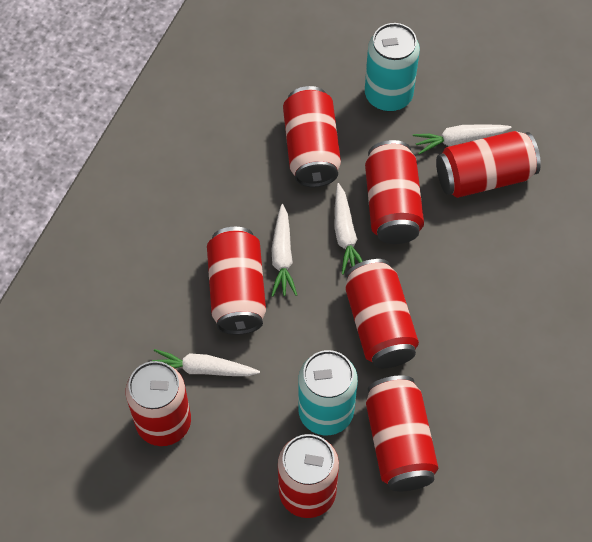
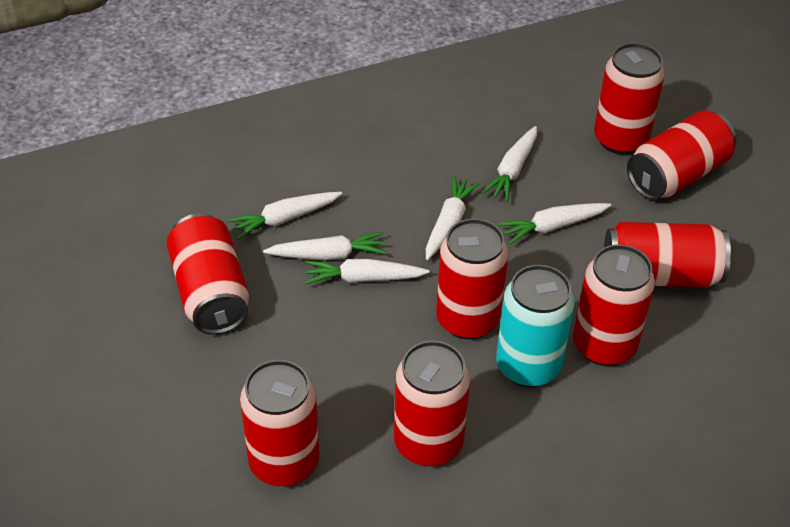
turquoise can: [298,350,358,435] [365,23,420,112] = 2 -> [496,265,575,387] = 1
white carrot: [152,349,260,376] [271,204,297,297] [335,183,363,275] [413,124,512,155] = 4 -> [227,192,342,240] [263,232,387,261] [305,259,430,284] [426,175,480,260] [481,126,537,202] [498,203,611,244] = 6

